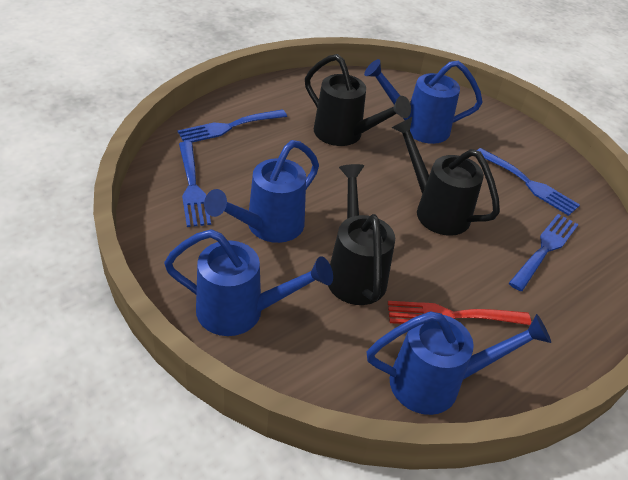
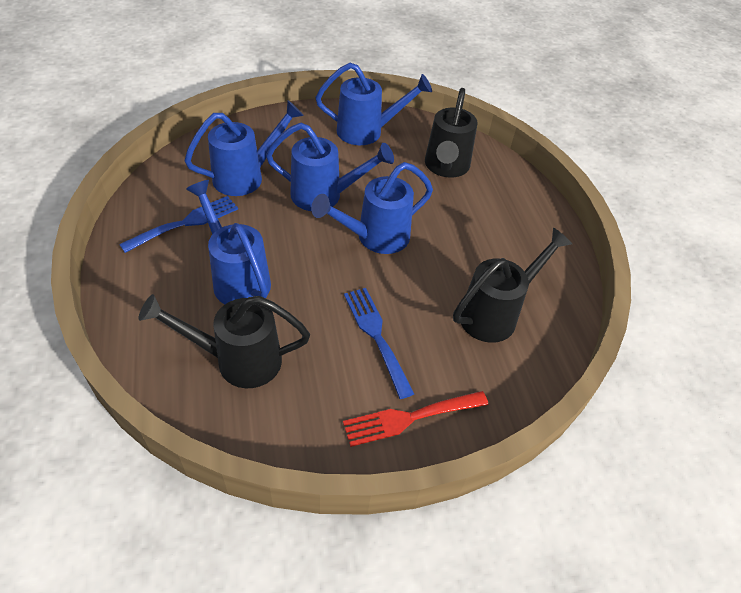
blue fork: [177,109,287,142] [179,141,211,227] [477,148,580,216] [509,214,579,291] = 4 -> [119,196,238,253] [344,288,414,399] = 2
blue watering can: [164,229,333,336] [204,140,319,243] [364,59,483,144] [367,311,551,415] = 4 -> [184,100,304,196] [186,180,271,305] [266,123,394,211] [311,162,433,254] [316,63,432,145] = 5

